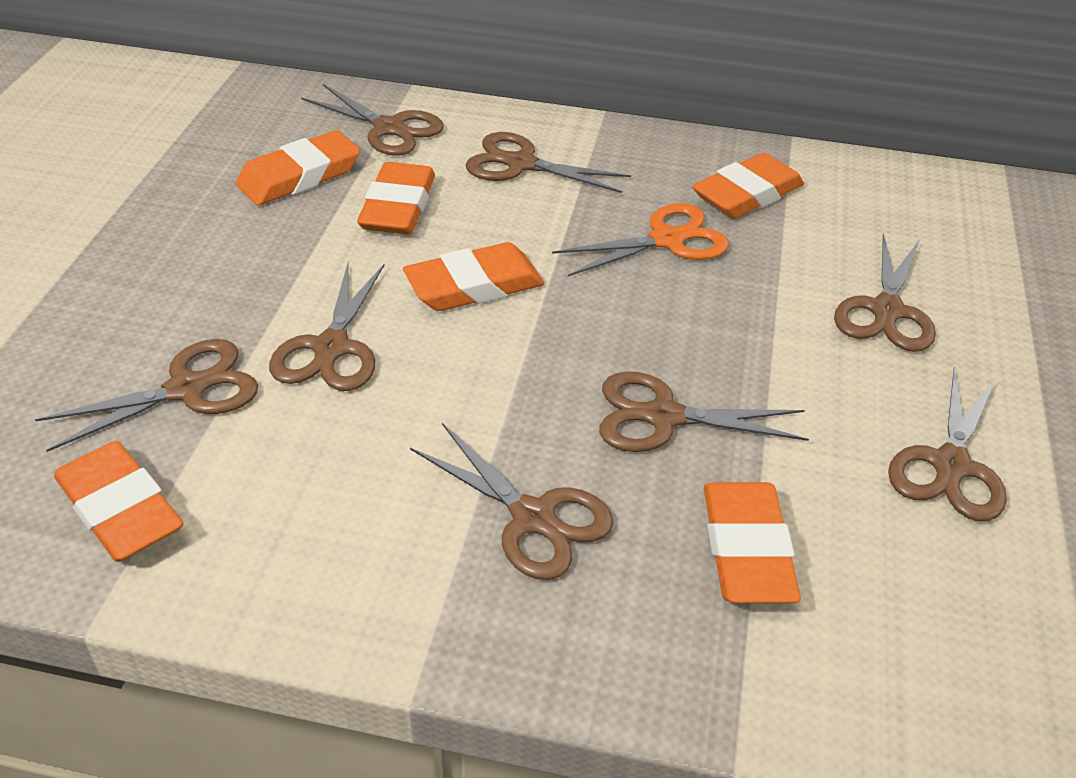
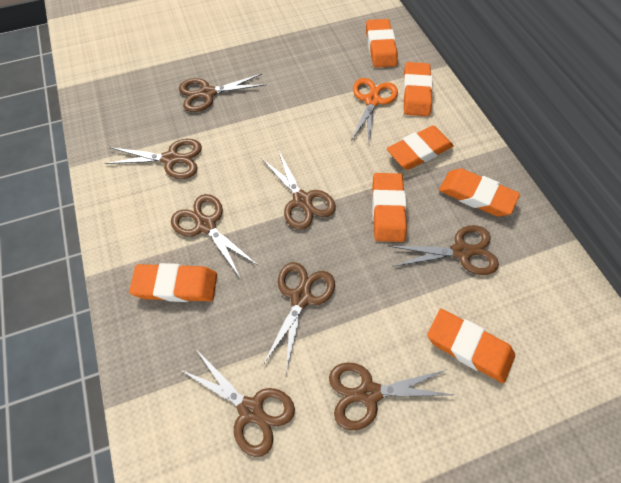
orange eraser: [54,441,183,562] [236,130,360,206] [357,162,435,235] [403,242,544,311] [692,153,804,219] [704,482,801,603] = 6 -> [129,263,217,302] [366,19,398,68] [372,173,407,242] [387,125,454,170] [403,62,433,116] [427,309,515,383] [439,168,520,217] = 7

